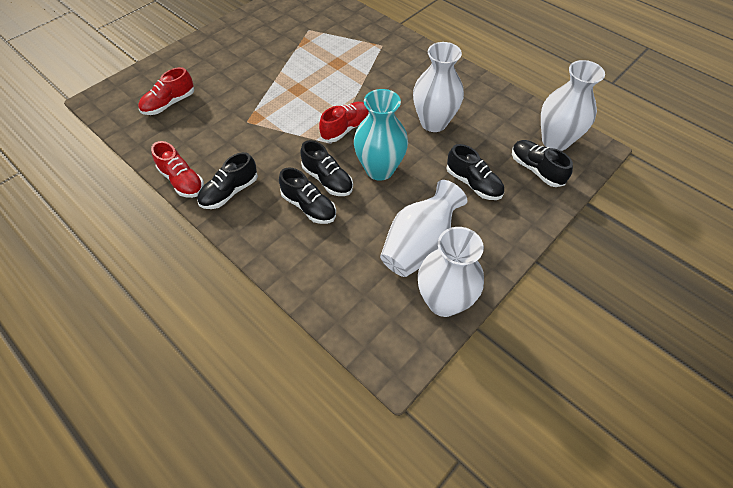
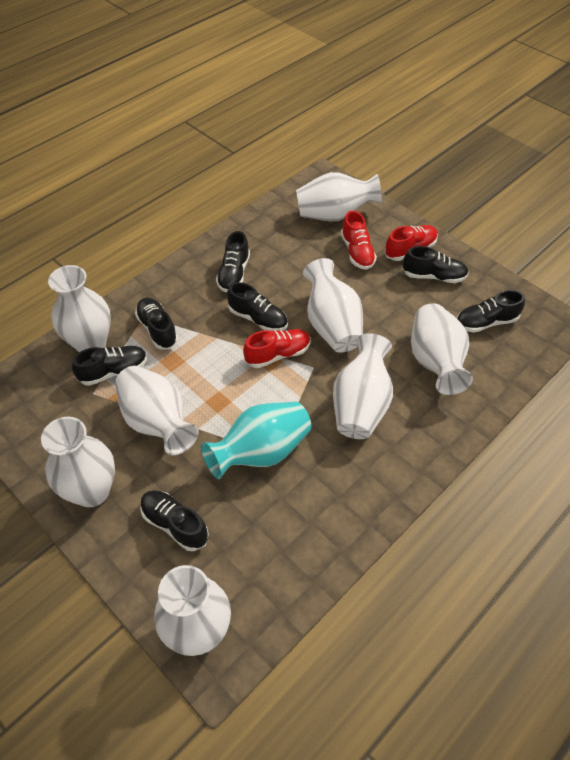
black shoe: [197,152,258,209] [279,167,336,224] [300,140,353,196] [446,144,504,200] [512,140,573,187] = 5 -> [72,346,147,386] [135,298,178,350] [140,490,209,551] [216,231,250,292] [227,282,288,331] [402,246,469,283] [457,290,525,333] = 7
white vase: [380,180,468,277] [413,42,464,132] [418,227,484,317] [541,60,605,151] = 4 -> [41,417,115,507] [48,265,111,352] [115,366,199,455] [154,565,231,656] [296,172,382,221] [303,258,363,353] [333,333,393,439] [411,303,473,395] = 8

